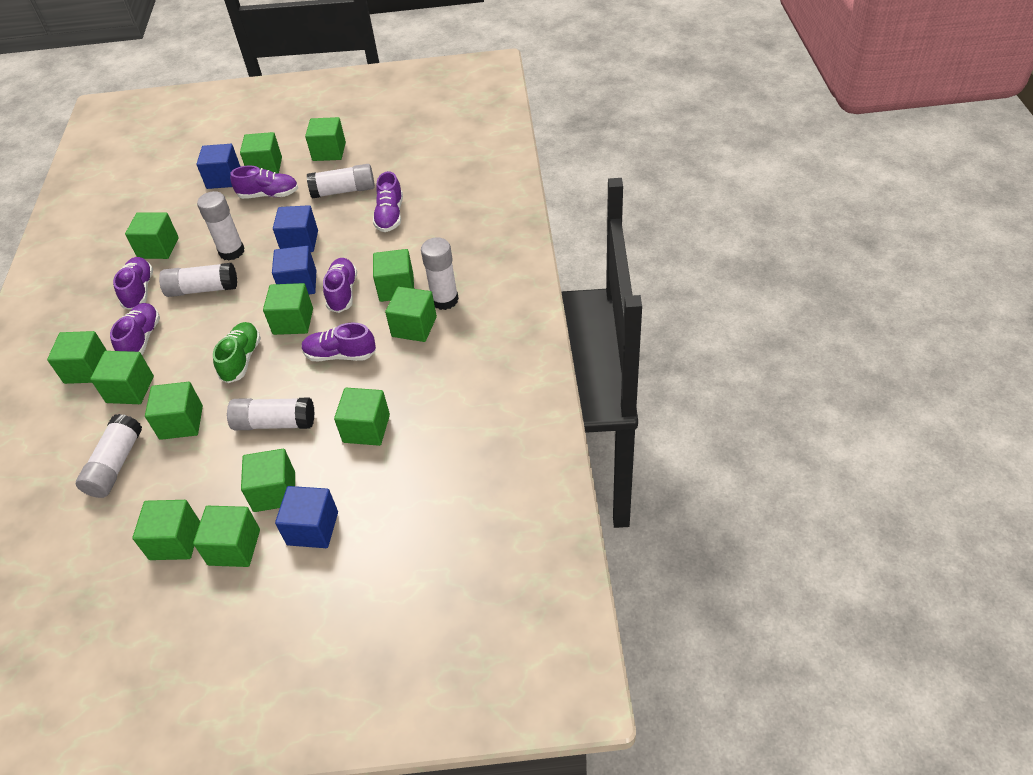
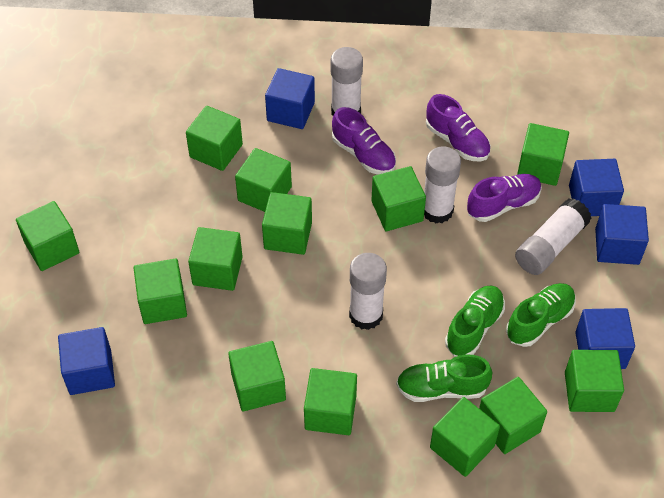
blue cube: [197,144,241,189] [272,246,317,294] [273,205,318,252] [275,486,338,548] = 4 -> [58,327,115,395] [265,68,315,129] [569,159,624,216] [575,308,635,369] [595,204,649,265] = 5
green shoe: [213,322,261,383] = 1 -> [396,354,492,402] [445,285,505,357] [506,283,576,347] = 3
purple shoe: [110,303,160,355] [113,257,153,310] [230,166,298,199] [301,323,376,361] [323,258,357,313] [373,171,403,232] = 6 -> [332,107,396,175] [426,94,491,162] [467,174,542,222] = 3
white glue stick: [76,414,142,498] [159,263,237,297] [197,191,245,260] [227,398,315,430] [307,164,375,199] [421,238,459,310] = 6 -> [331,47,363,116] [349,253,387,330] [424,146,461,223] [515,198,592,275] = 4

